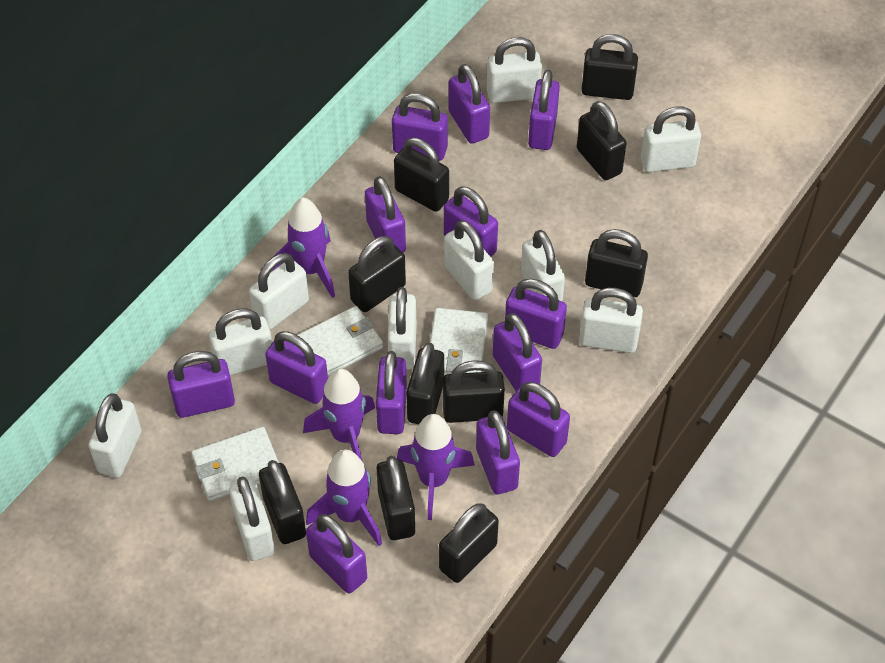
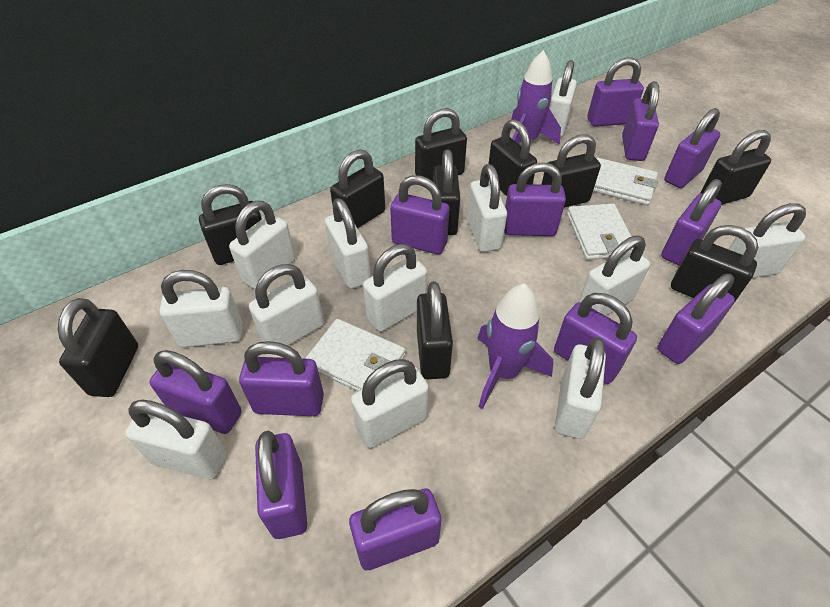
purple padlock: [167,351,235,418] [265,331,328,404] [306,514,367,593] [365,176,406,253] [376,351,407,434] [392,93,448,160] [444,186,498,257] [449,64,490,144] [476,410,520,494] [493,313,542,391] [505,279,567,349] [507,382,570,457] [528,70,560,150] = 13 -> [149,350,242,434] [239,341,324,416] [255,431,307,539] [349,488,441,570] [390,175,450,254] [504,162,566,236] [554,293,637,384] [587,57,644,127] [622,81,659,161] [657,274,735,364] [661,179,722,266] [664,108,720,188] = 12
purple rocket: [271,198,335,298] [303,369,375,460] [306,450,382,546] [397,414,475,520] = 4 -> [477,283,554,409] [511,50,561,145] = 2
white padlock: [89,394,141,477] [209,308,272,375] [229,476,275,561] [249,253,309,330] [388,287,416,369] [444,220,494,300] [487,37,542,103] [521,230,565,302] [579,288,643,353] [641,106,701,172] = 10 -> [125,400,227,480] [160,270,243,347] [229,201,295,289] [249,264,324,346] [325,198,371,289] [351,359,429,448] [363,244,427,332] [467,164,507,252] [549,60,577,137] [555,337,606,439] [578,236,650,316] [729,203,806,278] = 12

